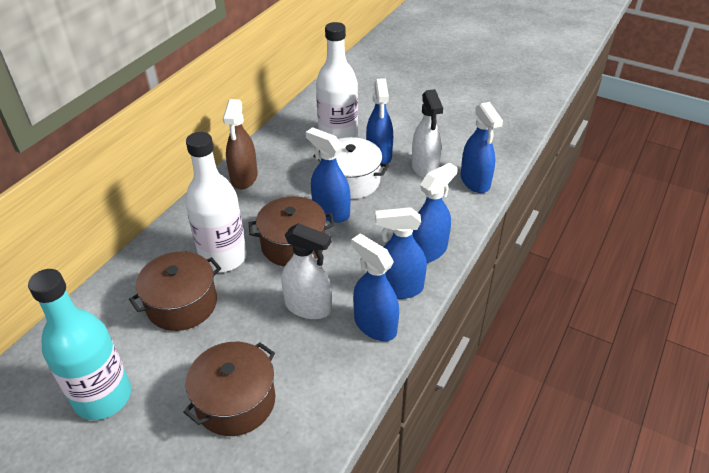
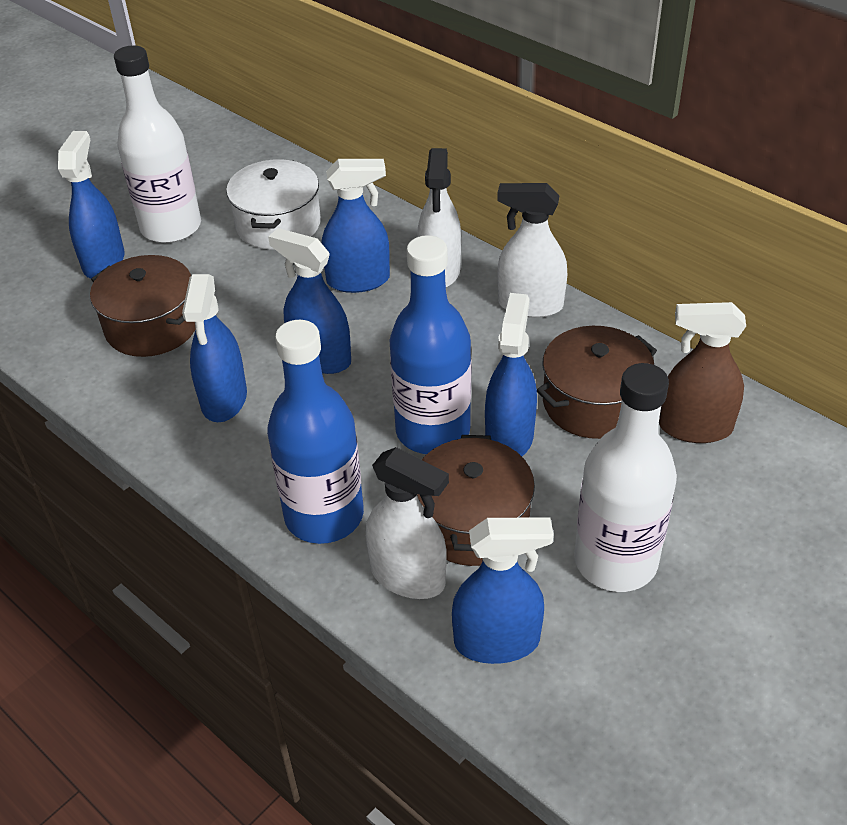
blue bottle: none = 0 -> [267,320,364,544] [389,235,471,454] = 2
turquoise bottle: [28,269,131,420] = 1 -> none = 0
white spray bottle: [282,223,332,319] [412,89,443,178] = 2 -> [366,447,449,599] [417,148,461,287] [497,183,567,318] = 3

